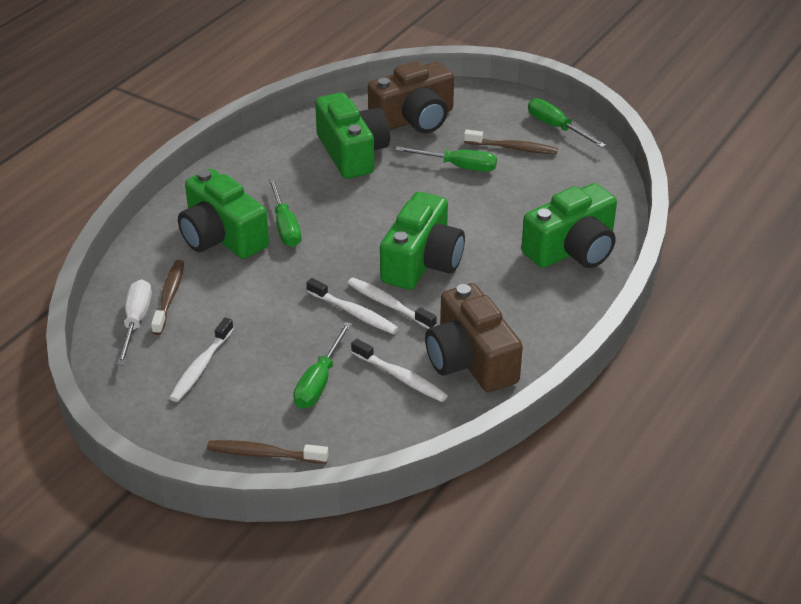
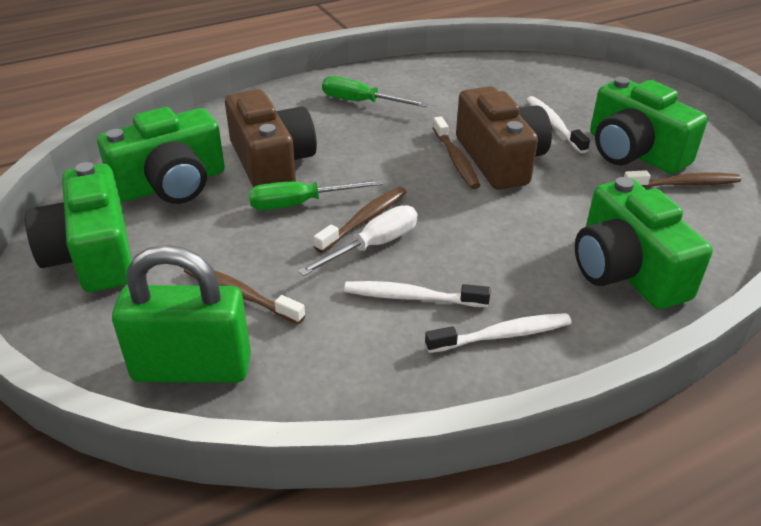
brown toothbrush: [151,260,184,335] [207,440,329,464] [464,130,558,155] = 3 -> [184,269,305,325] [314,187,406,253] [433,117,481,189] [624,170,741,188] = 4
green padlock: none = 0 -> [112,245,251,383] = 1
green screwdriver: [268,178,301,247] [293,322,352,409] [395,146,497,172] [528,98,606,148] = 4 -> [249,180,383,210] [322,76,429,107] = 2
white toothbrush: [170,317,234,402] [307,278,398,334] [348,278,437,329] [351,339,448,402] = 4 -> [344,281,490,307] [425,313,572,353] [526,96,590,153] = 3

